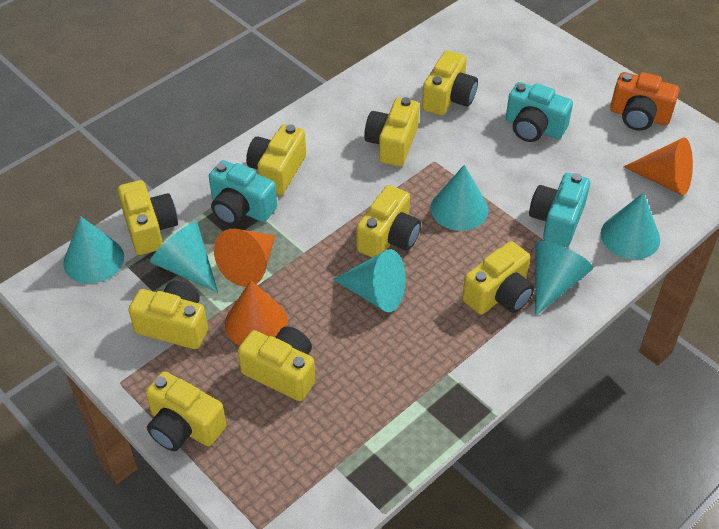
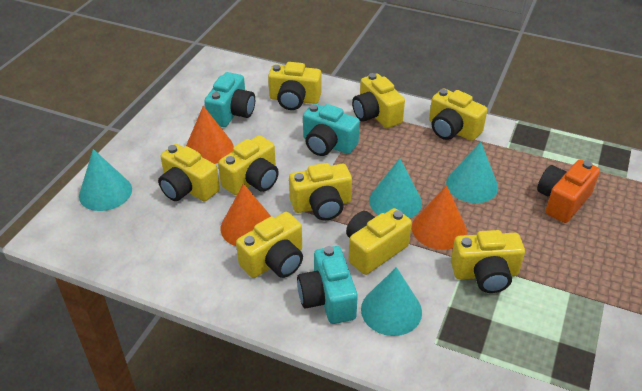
turquoise cone: [63,216,124,284] [150,222,218,293] [333,249,406,312] [431,165,489,231] [535,241,593,316] [601,193,660,259] = 6 -> [79,149,132,211] [361,267,422,336] [369,158,422,218] [446,142,498,203] = 4

